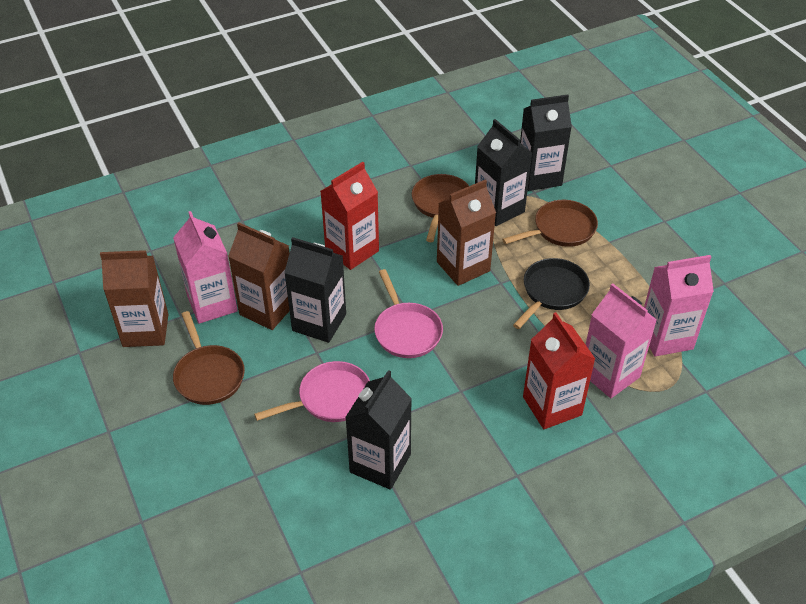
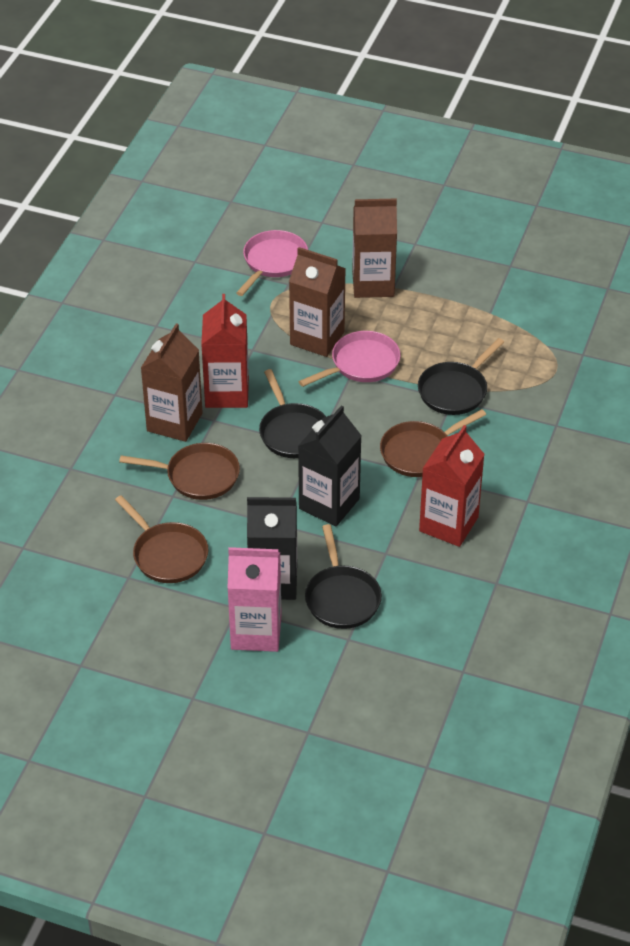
black carton: [284,237,346,343] [345,370,412,490] [475,119,532,226] [520,95,572,191] = 4 -> [247,497,297,600] [298,405,362,526] = 2
black pan: [513,258,590,329] = 1 -> [259,369,326,458] [305,524,382,629] [418,338,504,415] = 3
pink carton: [173,211,238,324] [586,283,657,398] [644,255,714,356] = 3 -> [228,547,282,652] = 1

